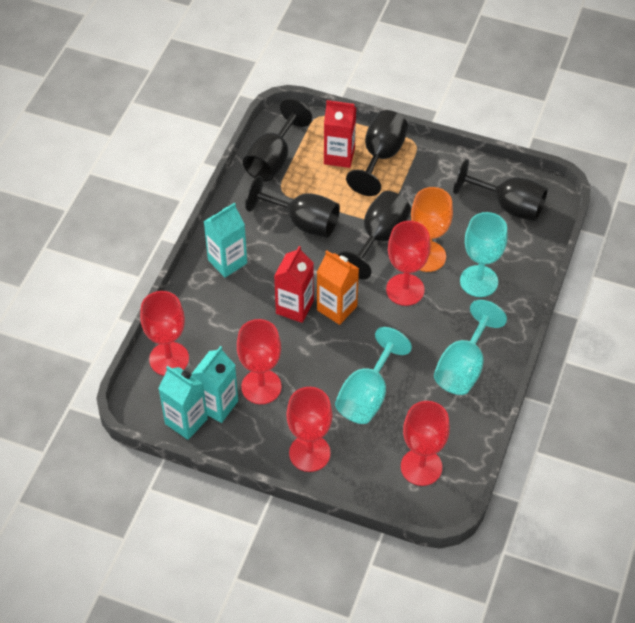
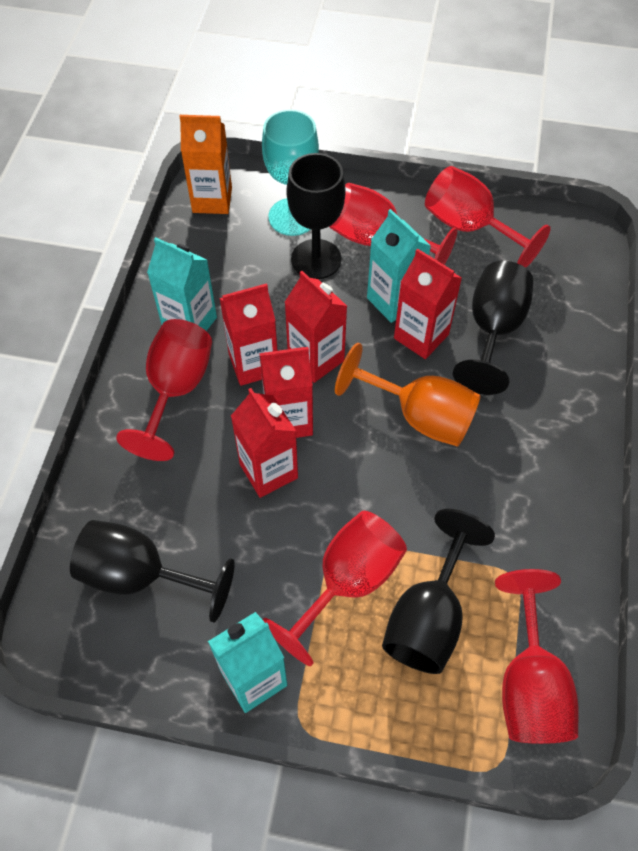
black goblet: [243,99,312,181] [245,176,340,238] [338,191,411,279] [346,110,408,196] [453,159,548,221] = 5 -> [70,520,235,622] [287,153,345,279] [382,509,495,674] [453,261,533,395] = 4
red carton: [274,246,314,323] [324,100,356,168] = 2 -> [219,283,278,386] [231,388,298,498] [259,347,313,438] [285,271,347,383] [394,248,462,359] = 5
turquoise goblet: [335,327,412,424] [434,300,507,395] [460,212,507,297] = 3 -> [262,109,319,236] = 1

